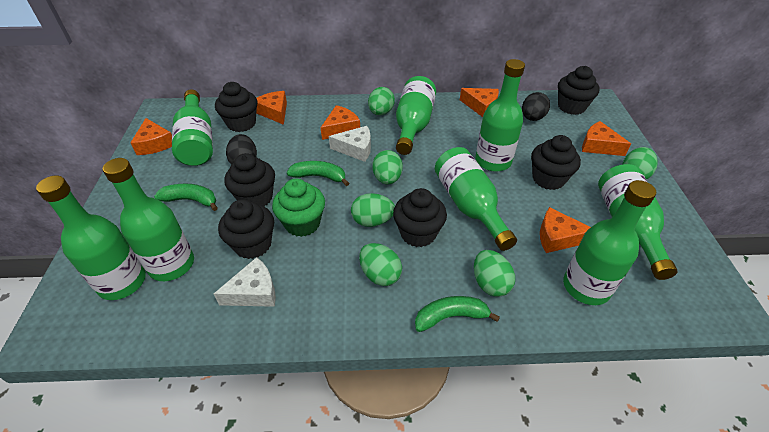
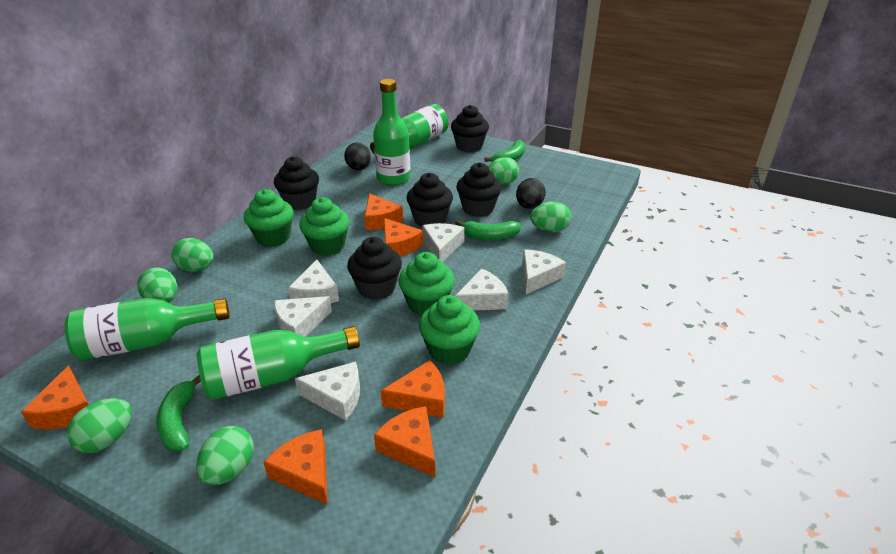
black cupcake: [215,82,258,132] [218,199,274,259] [224,153,275,206] [393,188,447,247] [531,135,581,190] [558,66,600,115] = 6 -> [274,156,319,210] [347,237,402,300] [407,173,453,226] [451,105,489,152] [456,162,502,217] = 5
green bottle: [36,176,146,300] [103,158,194,281] [172,89,213,166] [396,76,436,155] [435,147,517,251] [475,59,525,172] [563,180,656,305] [598,164,678,280] = 8 -> [65,298,230,360] [197,326,360,400] [370,104,448,155] [373,79,410,185] = 4
green cupcake: [272,178,325,237] = 1 -> [244,189,294,247] [299,197,350,256] [398,252,455,316] [419,295,480,365] = 4
white cheese: [214,257,276,307] [329,126,371,162] = 2 -> [274,296,332,337] [288,260,339,303] [295,362,360,421] [422,223,465,262] [455,268,508,311] [522,249,566,294] = 6

